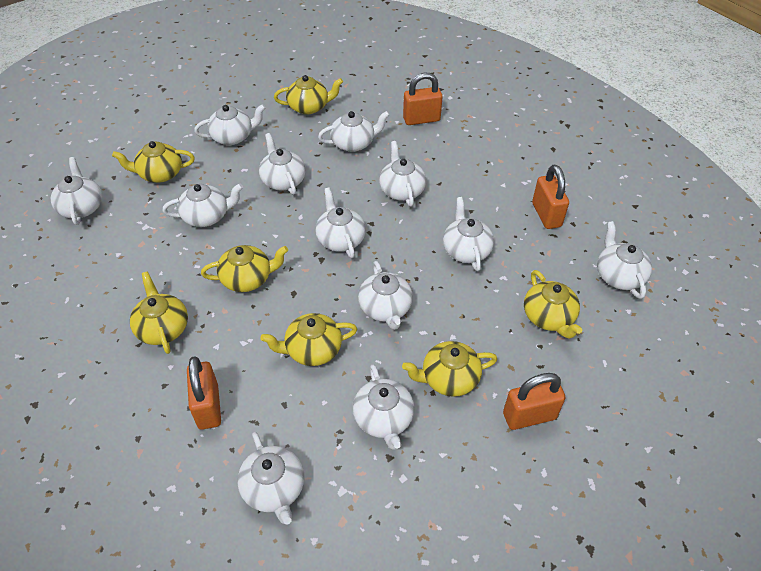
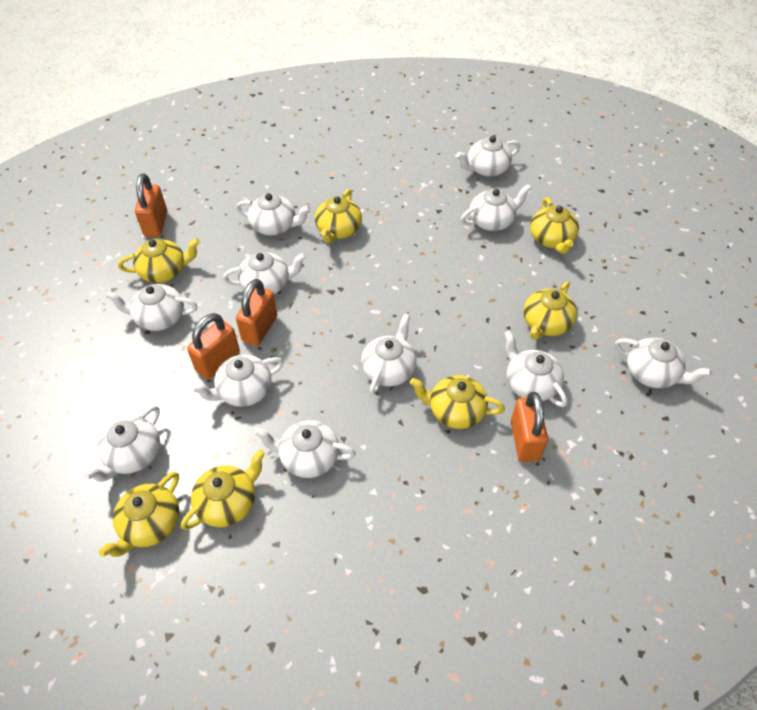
white teapot: [51,157,102,225] [162,183,243,227] [194,104,266,145] [237,432,304,525] [259,133,306,195] [315,188,366,258] [318,111,389,152] [353,364,415,450] [358,261,413,330] [379,141,426,207] [443,197,494,271] [597,221,652,299] = 12 -> [84,405,160,482] [106,284,198,331] [191,355,284,407] [223,252,306,294] [236,193,311,235] [254,420,356,478] [361,314,417,395] [457,136,520,177] [461,184,531,231] [504,330,567,407] [615,338,712,388] = 11

